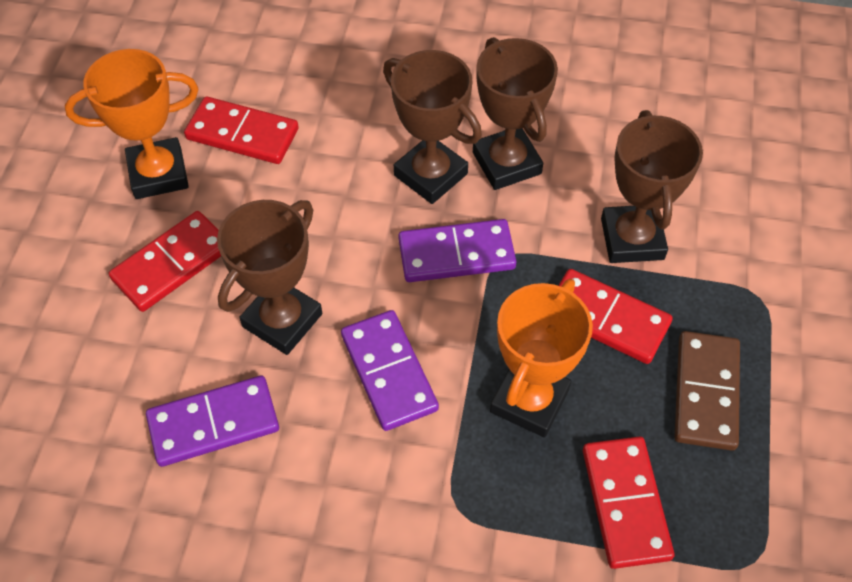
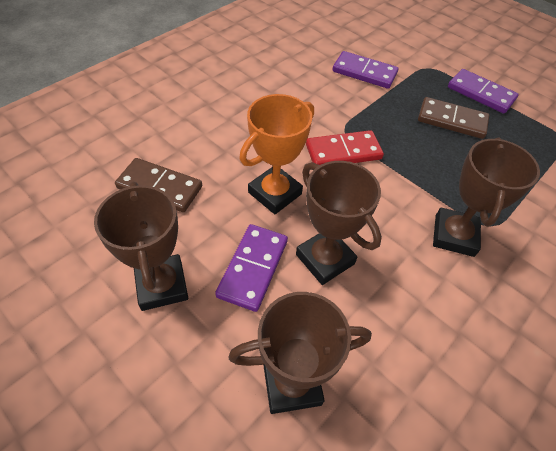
brown domino: [675,331,740,451] = 1 -> [115,158,202,212] [418,97,489,139] = 2
orange trophy: [65,49,199,199] [490,279,593,437] = 2 -> [239,94,314,214] = 1
red domino: [109,211,221,312] [184,96,299,164] [558,269,673,364] [583,436,674,569] = 4 -> [306,130,384,165] = 1

